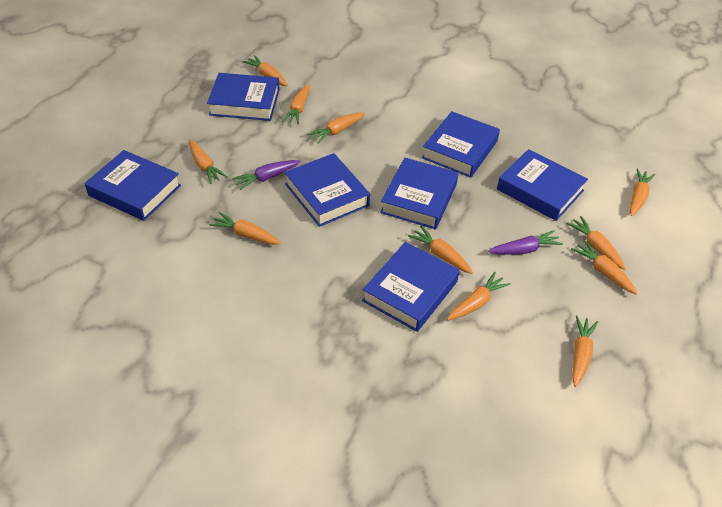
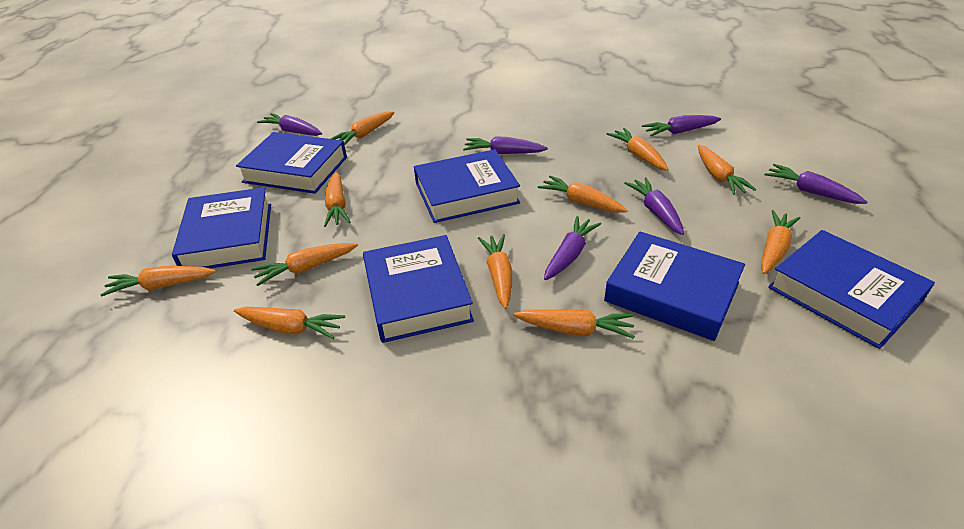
blue book: [84,150,181,221] [207,73,280,121] [284,153,370,227] [362,242,459,332] [380,158,458,230] [422,111,500,178] [497,149,588,221] = 7 -> [172,187,271,268] [236,132,347,194] [363,235,474,343] [414,149,520,223] [604,232,745,341] [768,230,935,349] = 6
purple carrot: [232,160,301,190] [488,230,563,255] = 2 -> [257,113,322,136] [463,136,548,154] [544,216,601,280] [624,177,684,235] [642,115,721,136] [765,164,867,204] = 6

